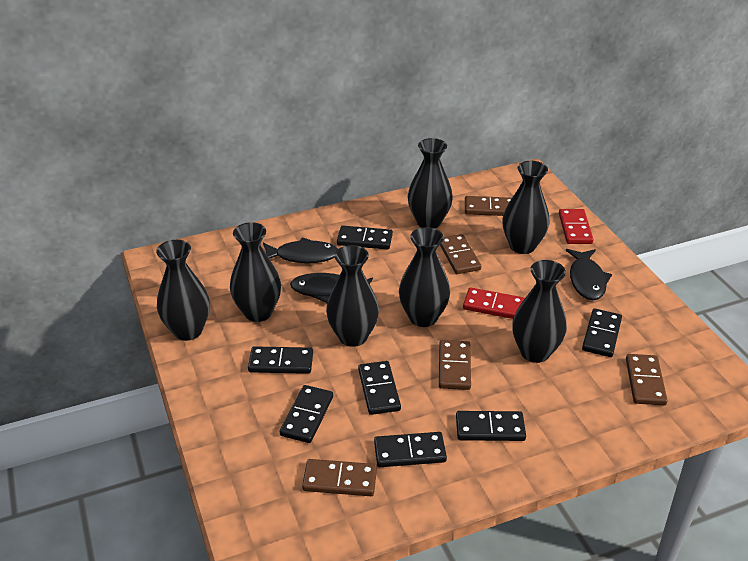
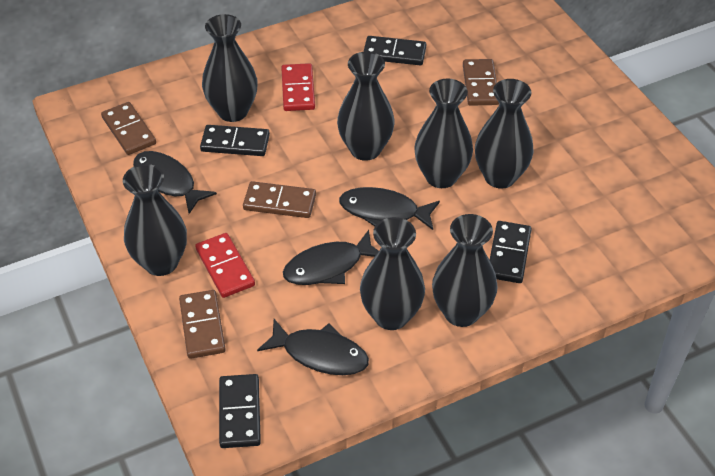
black domino: [248,346,313,374] [280,385,333,443] [337,226,393,250] [358,361,401,415] [374,432,447,467] [456,411,526,441] [582,308,622,357] = 7 -> [200,125,270,156] [219,374,261,448] [363,36,426,65] [490,221,532,283] = 4
black fish: [263,237,338,263] [290,273,373,303] [566,249,612,300] = 3 -> [133,151,217,214] [257,319,369,375] [283,230,379,285] [339,187,440,230] = 4
brown domino: [302,459,377,496] [439,340,471,390] [440,234,481,274] [465,196,512,216] [626,354,668,405] = 5 -> [101,102,156,155] [179,290,226,359] [243,181,316,218] [463,59,499,106] = 4

